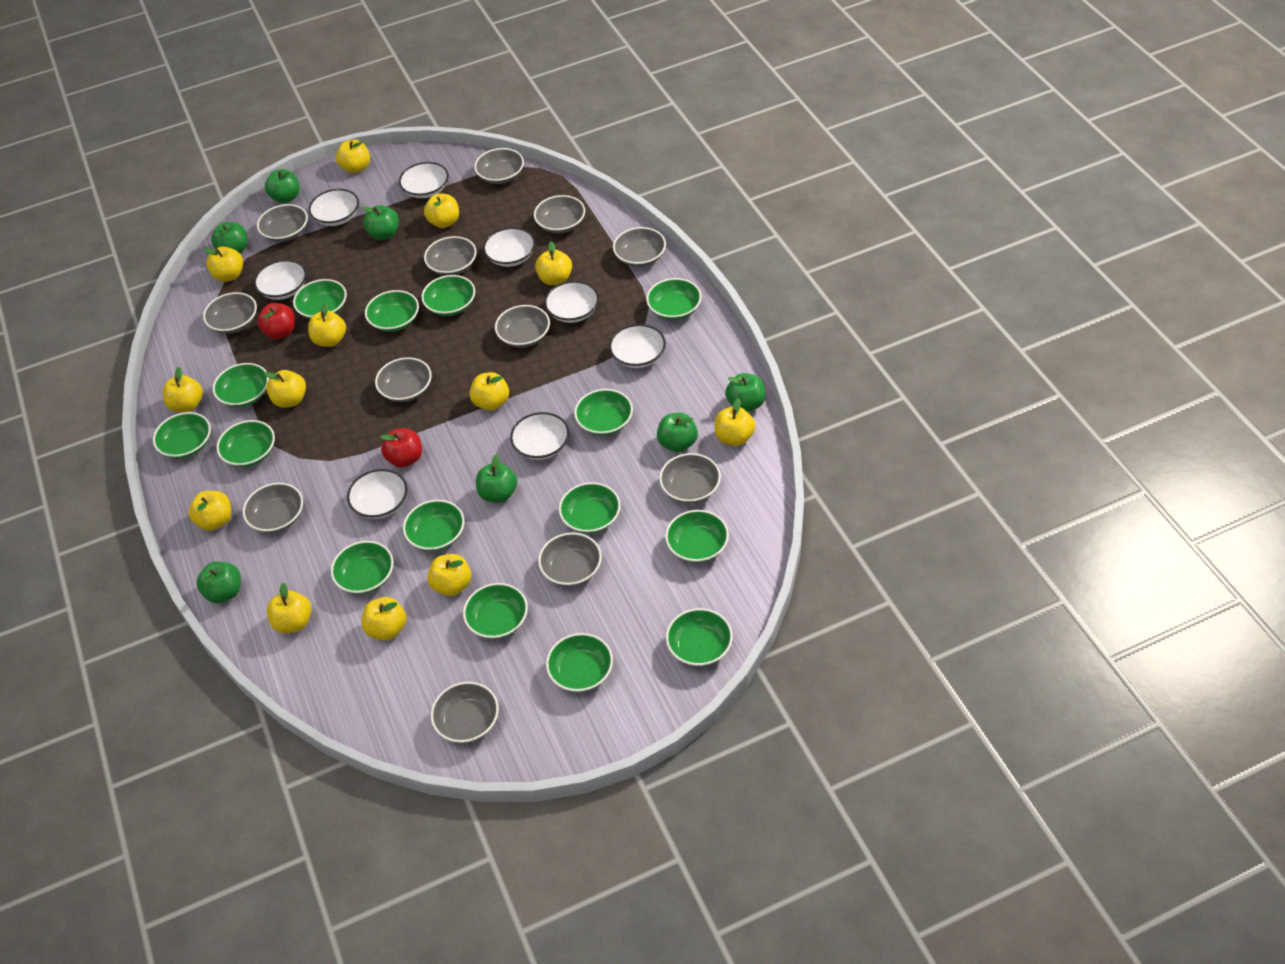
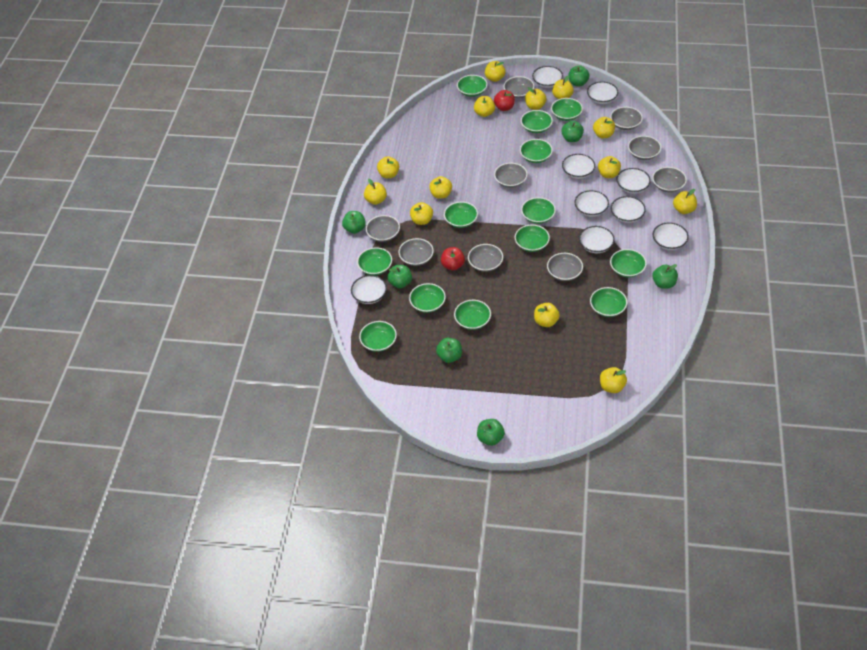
green bowl: [153,412,211,459] [213,363,269,407] [216,420,275,467] [293,279,347,319] [331,541,394,594] [365,290,419,332] [403,500,465,551] [421,275,475,316] [463,583,528,639] [546,633,613,692] [559,482,621,534] [574,389,633,436] [646,278,701,320] [665,510,729,563] [666,608,733,666] = 15 -> [357,247,392,275] [359,321,397,352] [409,283,446,313] [444,202,478,228] [454,300,491,330] [457,75,487,97] [515,224,550,252] [520,139,553,163] [521,110,553,133] [521,197,556,224] [551,98,583,121] [590,287,627,317] [610,249,647,277] = 13
grey bowl: [203,292,257,334] [243,483,303,533] [257,204,308,242] [375,357,432,402] [424,236,477,276] [431,682,499,743] [474,148,524,184] [495,305,550,348] [534,195,585,233] [538,533,602,586] [613,227,666,267] [659,453,721,503] = 12 -> [366,215,400,242] [399,238,434,266] [468,244,503,272] [494,163,528,188] [504,76,534,98] [547,253,583,281] [610,107,643,130] [628,136,661,160] [652,167,687,192] = 9
white bowl: [254,260,307,300] [309,189,359,226] [347,469,408,519] [399,162,449,198] [483,227,536,267] [510,412,569,460] [544,281,599,323] [609,324,666,368] = 8 -> [351,275,387,304] [532,66,563,88] [562,154,595,179] [574,190,609,217] [579,226,615,253] [587,82,618,104] [611,196,646,223] [616,168,651,193] [653,222,689,250] = 9

